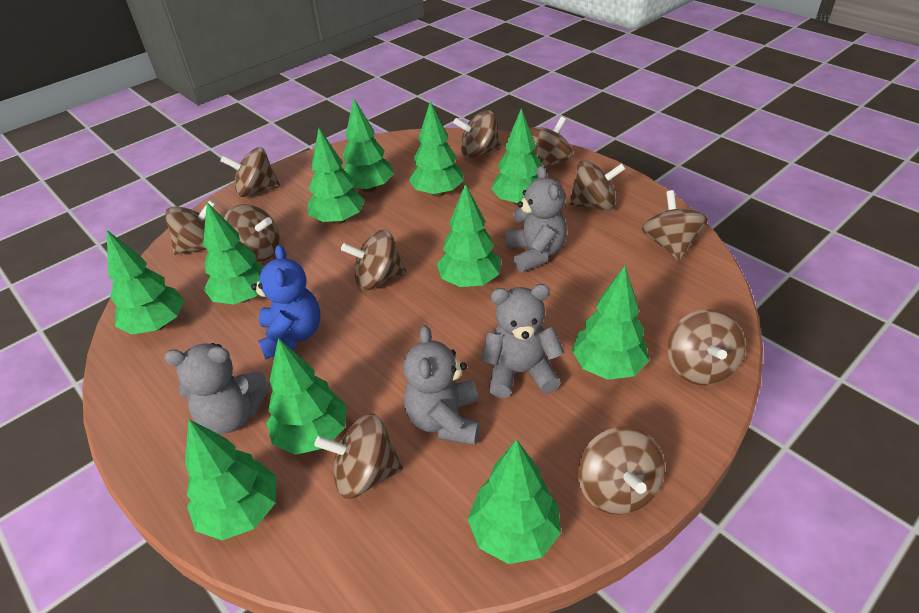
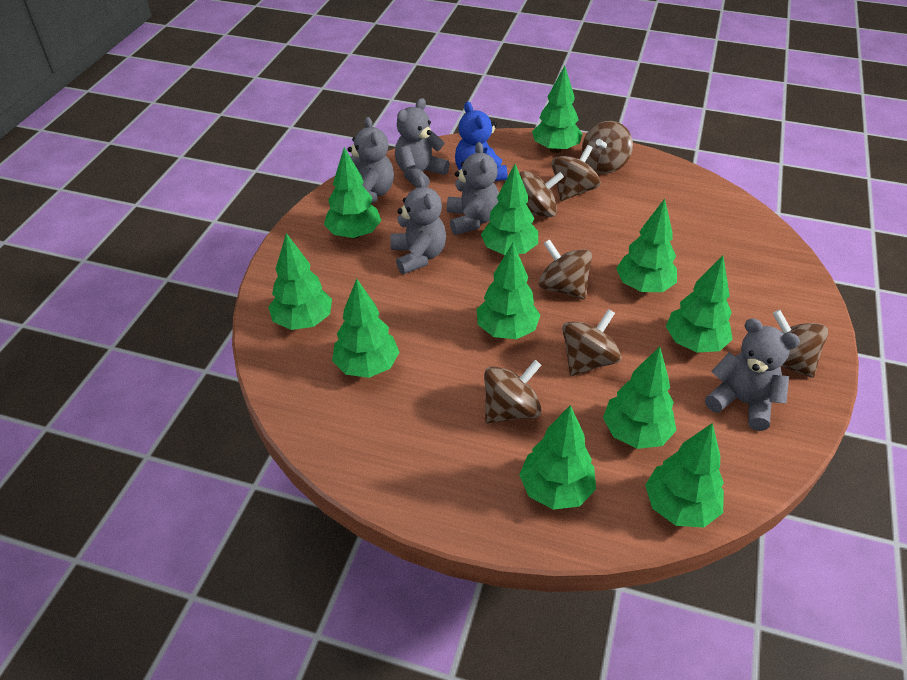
brown spinning top: [165,200,216,255] [220,147,280,197] [224,204,280,262] [314,414,403,499] [341,229,406,290] [453,110,502,158] [529,117,573,168] [568,160,626,210] [578,426,665,515] [642,190,708,261] [668,309,745,385] = 11 -> [484,360,541,424] [519,171,564,217] [539,239,592,299] [552,145,601,201] [562,309,622,376] [582,121,633,174] [773,310,828,378] = 7
grey teddy bear: [164,343,270,434] [403,325,480,445] [481,284,565,398] [505,166,567,272] = 4 -> [347,117,394,203] [391,176,446,274] [395,98,450,188] [447,142,499,235] [705,318,800,431] = 5

